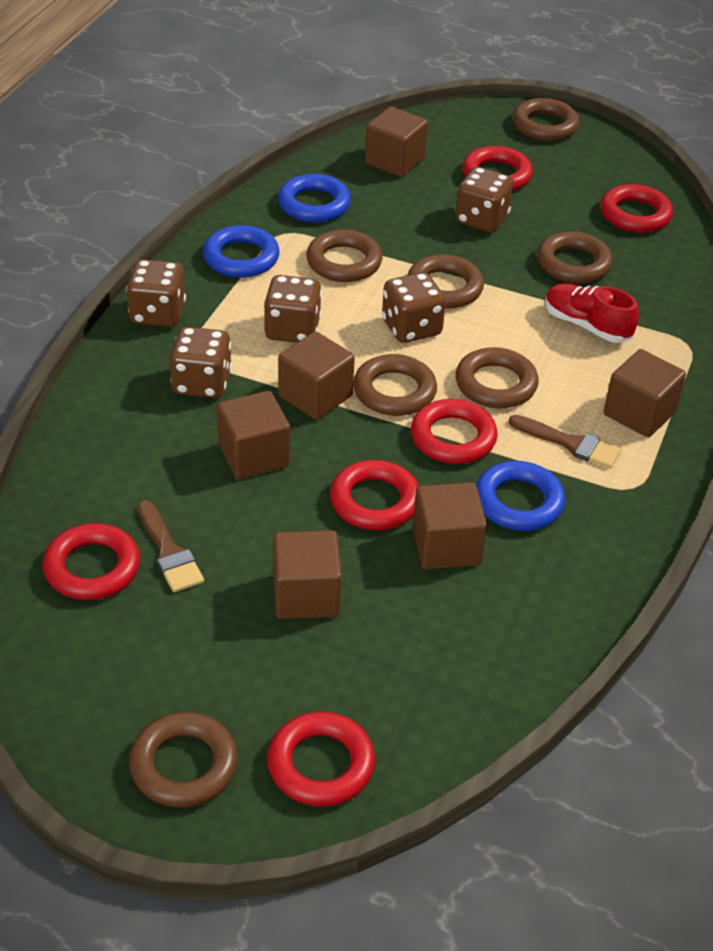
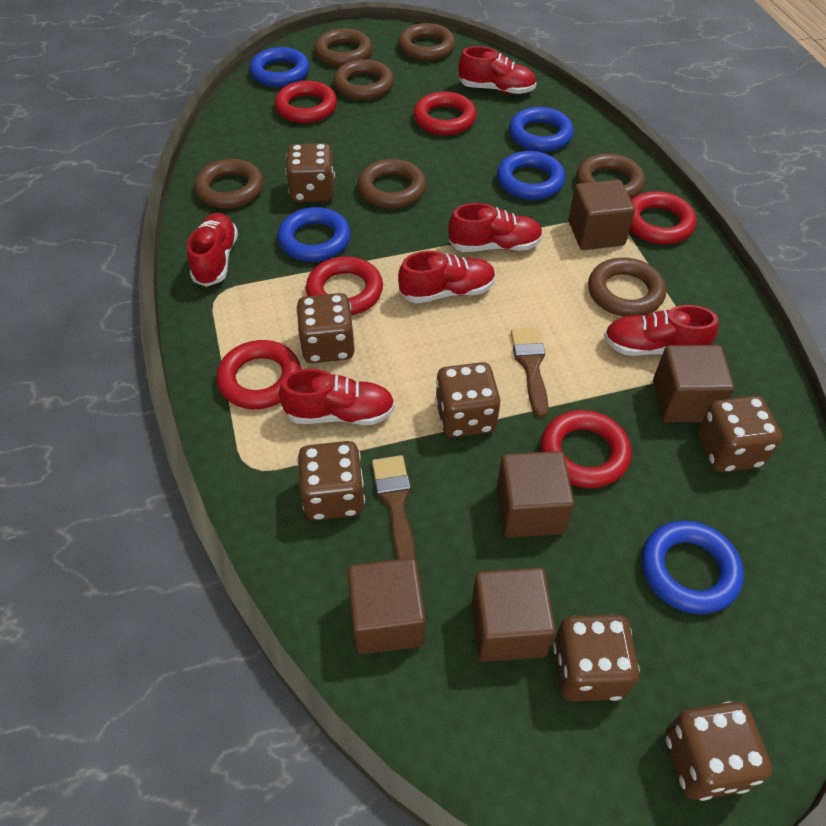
blue ring: [203,225,280,278] [278,174,351,223] [476,461,565,531] = 3 -> [250,47,309,87] [278,207,351,262] [497,151,565,200] [509,107,574,152] [642,520,744,614] = 5
brown cube: [217,391,290,479] [273,530,342,619] [278,331,355,420] [365,106,428,177] [412,482,487,570] [604,349,686,438] = 6 -> [348,558,426,655] [472,567,556,662] [497,451,575,538] [568,179,635,250] [653,345,735,422] = 5
brown dice: [126,259,186,327] [170,327,232,398] [264,275,322,343] [382,272,446,343] [455,167,514,232] = 5 -> [286,143,335,202] [296,293,355,363] [297,441,365,520] [435,362,500,437] [553,614,640,701] [665,702,772,801] [698,395,782,473] = 7
red shoe: [545,283,639,343] = 1 -> [187,213,238,287] [279,369,395,425] [398,251,496,303] [448,203,543,252] [459,46,537,94] [604,305,719,356] = 6

